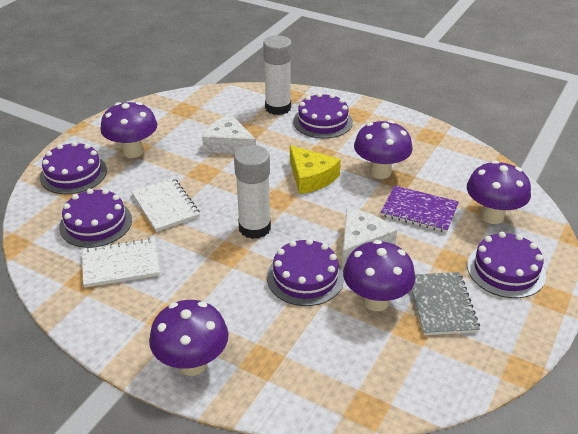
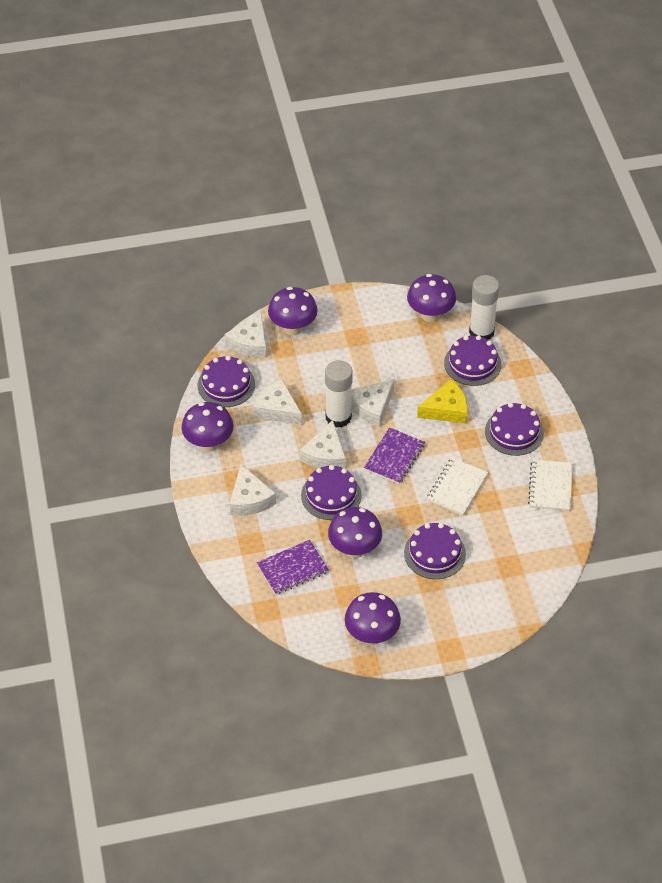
grey notebook: [411,272,480,335] = 1 -> none = 0
purple notebook: [381,186,459,233] = 1 -> [257,540,329,595] [364,428,425,484] = 2
white cheese: [202,114,256,154] [342,209,397,267] = 2 -> [224,311,266,357] [230,464,276,516] [253,379,302,425] [300,420,346,469] [351,379,394,426] = 5

